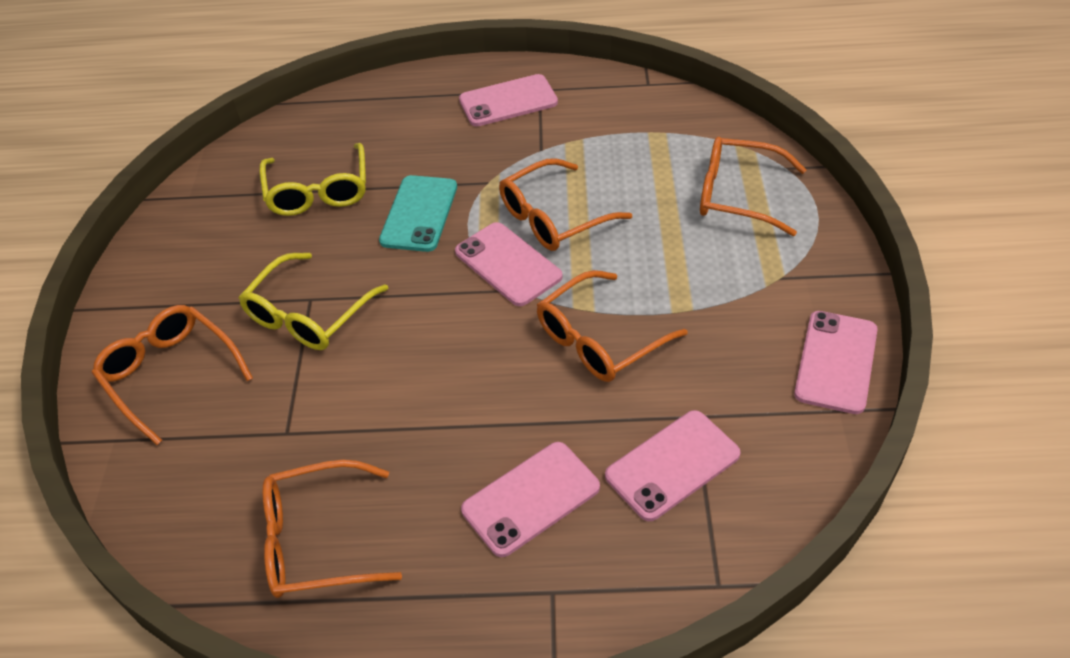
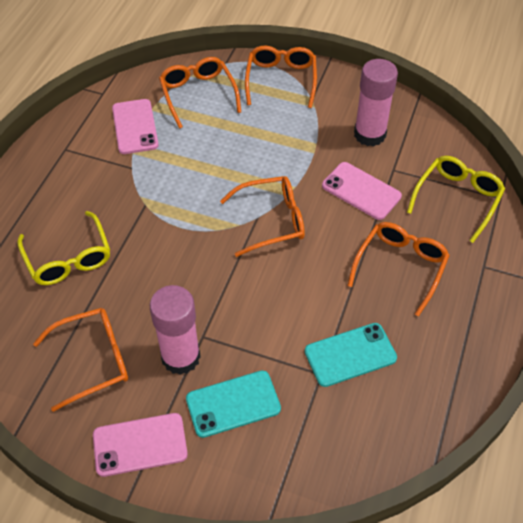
pink glue stick: none = 0 -> [150,285,201,375] [354,59,398,147] = 2
pink phone: [455,222,563,306] [459,74,558,126] [461,442,600,557] [605,410,741,521] [794,311,878,414] = 5 -> [93,413,188,477] [112,99,159,154] [322,162,402,220] = 3
turquoise phone: [379,175,457,252] = 1 -> [186,370,281,438] [305,323,397,387] = 2

